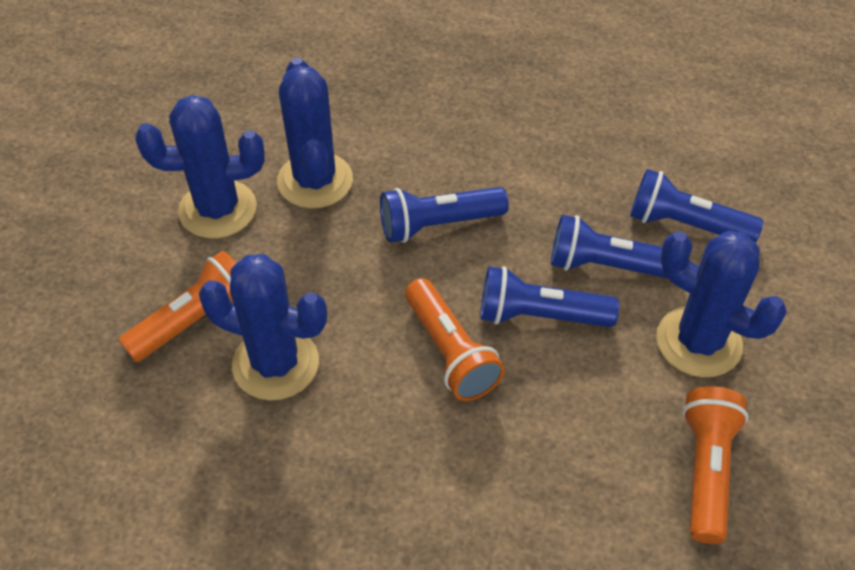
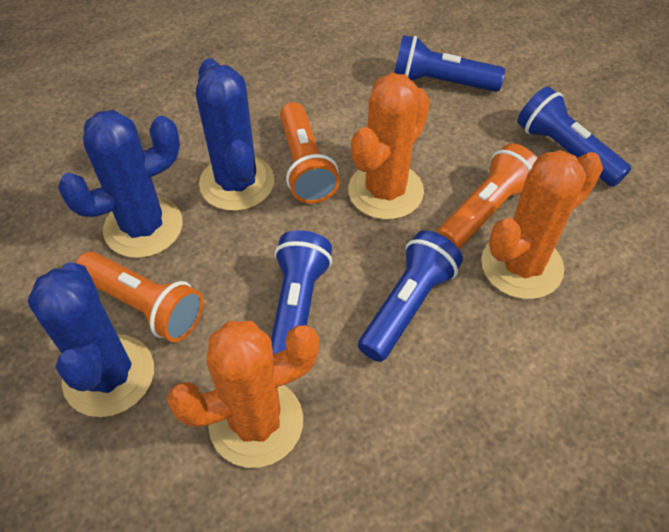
blue cactus: [135,95,265,238] [199,254,327,400] [277,57,353,209] [656,231,787,377] = 4 -> [27,262,154,417] [58,110,183,258] [196,58,274,211] = 3
orange cactus: none = 0 -> [167,321,319,468] [348,73,430,220] [481,150,603,299] = 3

